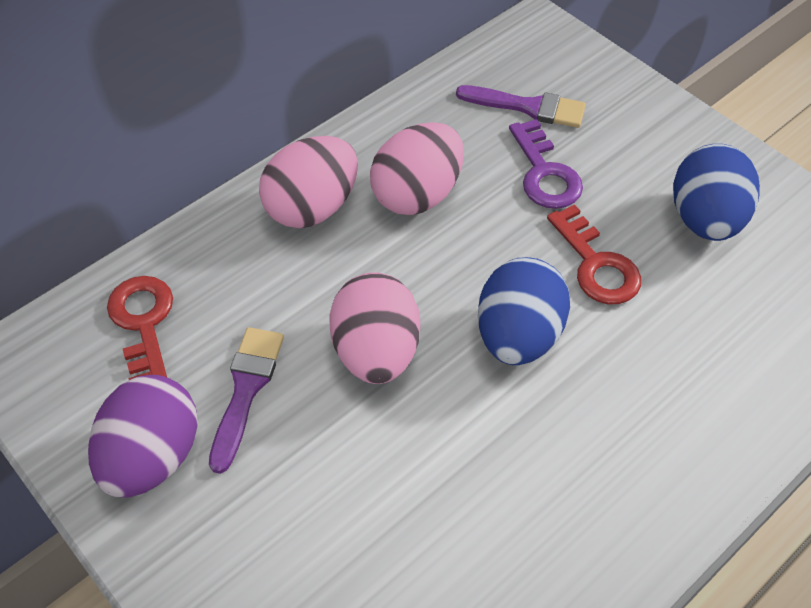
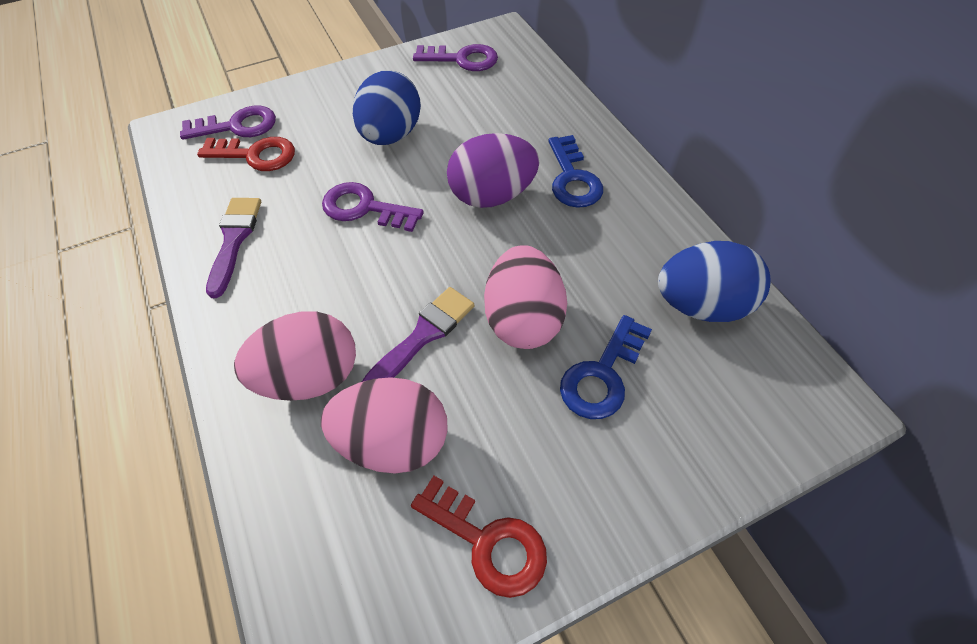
blue key: none = 0 -> [548,135,603,208] [560,315,652,419] = 2
purple key: [509,119,583,209] = 1 -> [180,106,276,140] [322,182,424,232] [413,44,498,71] = 3

